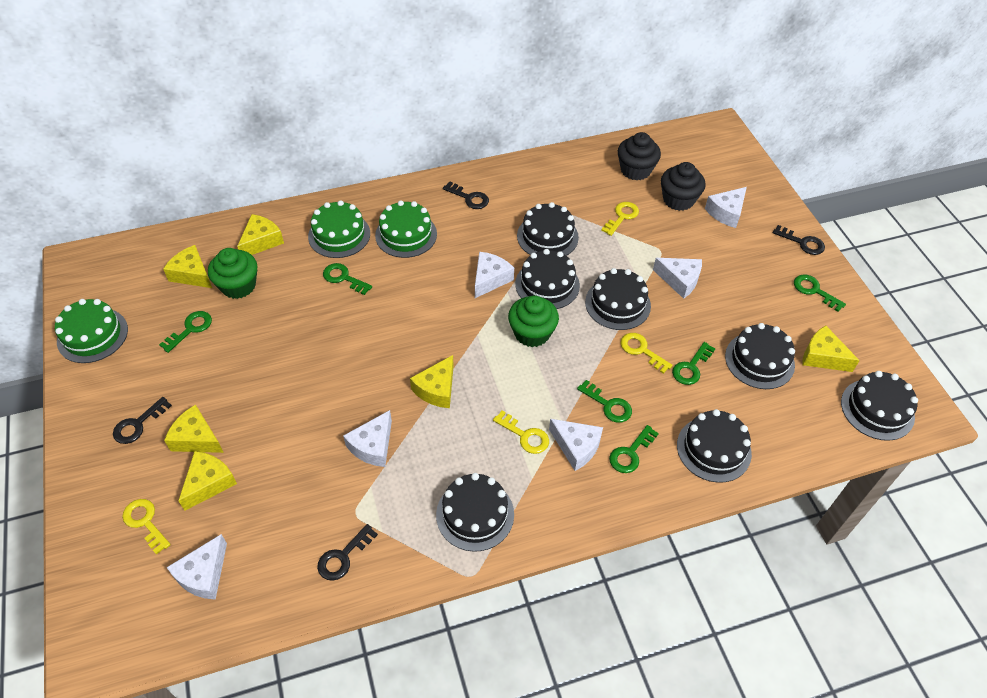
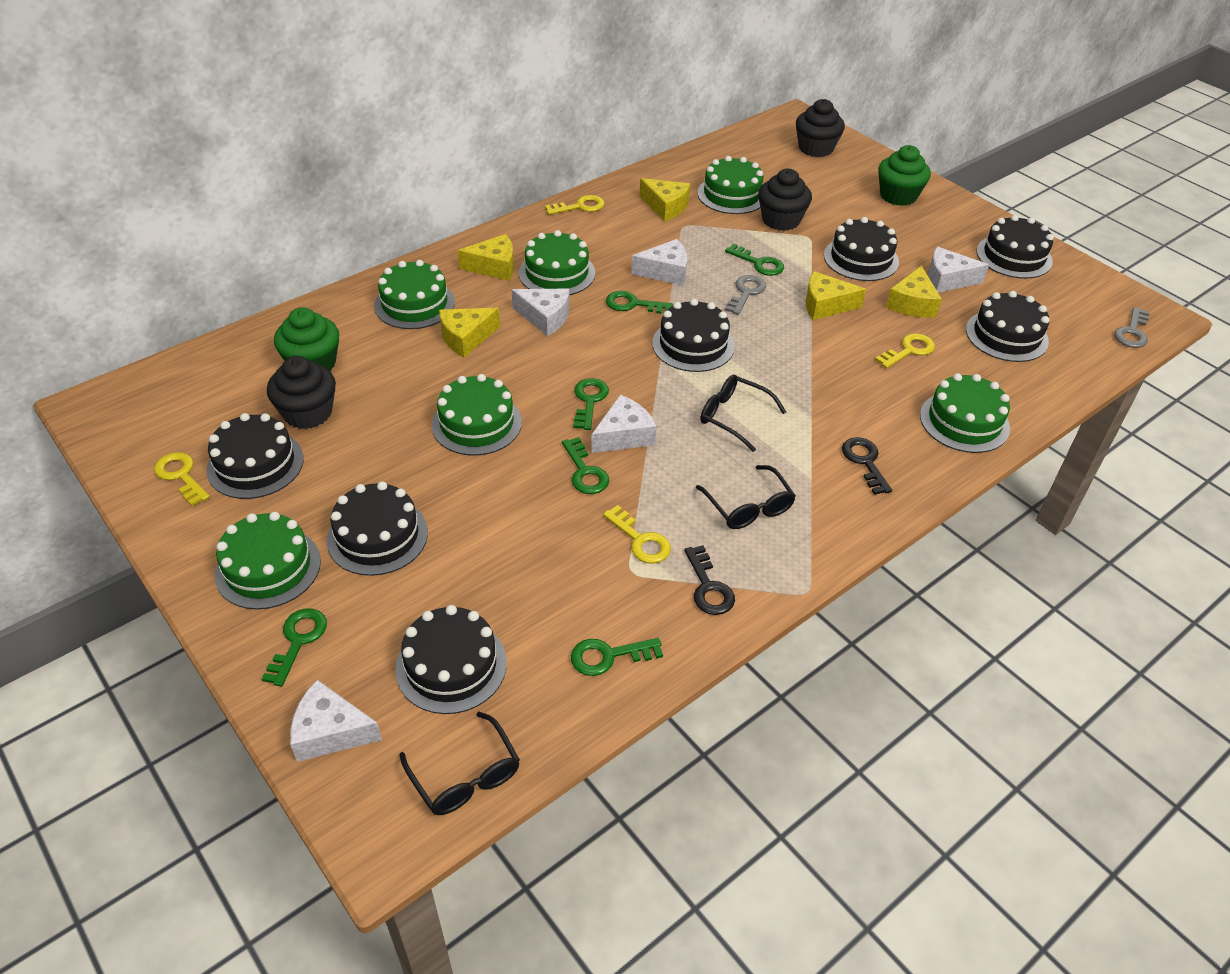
black cupcake: [618,132,661,181] [661,162,706,211] = 2 -> [267,356,336,429] [758,169,812,231] [796,99,845,157] = 3
black glasses: none = 0 -> [399,712,520,815] [696,465,796,529] [701,374,786,452] = 3
black key: [113,397,172,444] [317,524,378,581] [443,181,489,209] [773,225,825,255] = 4 -> [684,545,735,615] [842,437,892,495] = 2
green cake: [55,299,128,363] [308,200,370,258] [375,201,437,258] = 3 -> [215,512,321,609] [374,260,455,329] [432,374,522,456] [519,230,595,295] [697,156,764,214] [920,373,1010,453] = 6
grey key: none = 0 -> [725,275,766,315] [1114,307,1150,348] = 2
white cheese: [167,534,227,600] [343,410,392,467] [475,252,514,298] [549,419,603,471] [653,258,702,299] [705,187,747,228] = 6 -> [290,680,382,762] [512,289,570,336] [591,395,656,453] [631,239,687,286] [928,247,989,293] = 5
yellow cheese: [163,245,212,288] [164,404,224,453] [178,451,237,511] [237,214,284,255] [410,355,454,408] [802,326,860,372] = 6 -> [439,308,500,358] [457,234,514,281] [639,178,690,221] [805,271,866,320] [886,266,942,318] = 5

